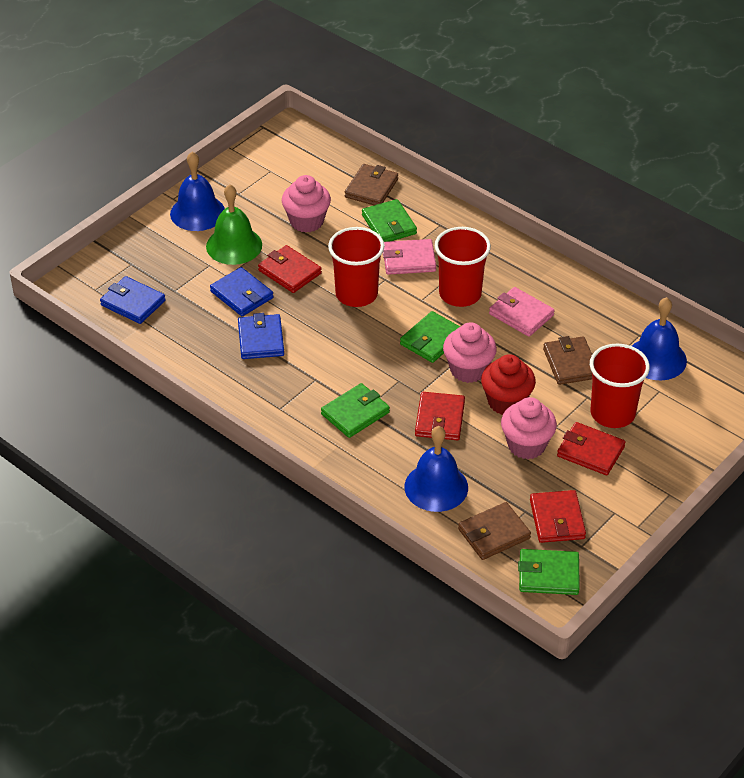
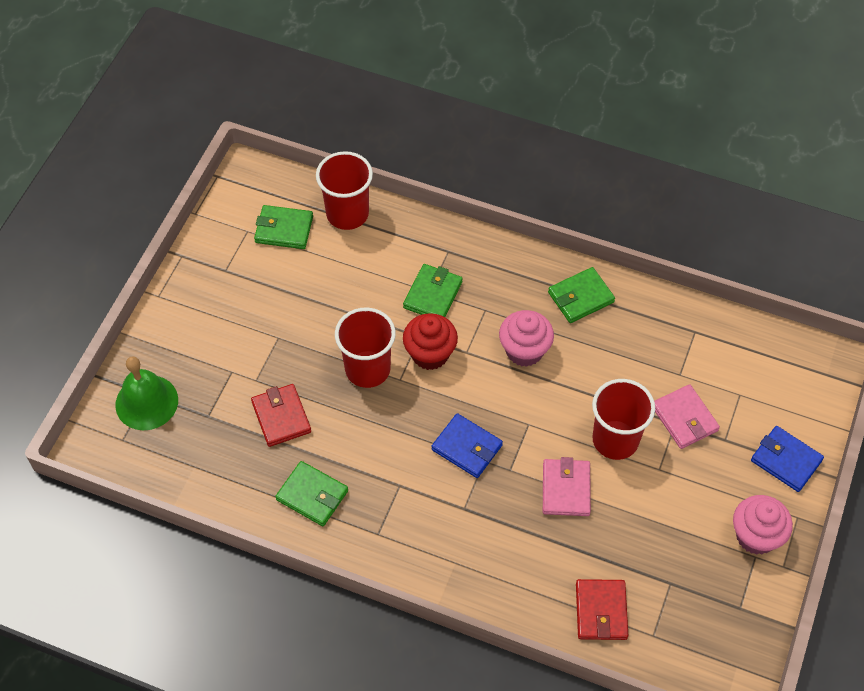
blue bell: [170,152,225,231] [404,426,468,512] [632,297,687,380] = 3 -> none = 0
blue wallet: [100,276,166,324] [210,267,273,316] [238,313,284,359] = 3 -> [432,413,503,478] [751,426,824,492] = 2
brown wallet: [345,164,398,205] [458,502,531,560] [543,336,592,385] = 3 -> none = 0
pink cupcake: [282,175,331,232] [443,322,497,383] [501,397,557,459] = 3 -> [499,310,554,367] [733,495,793,555] = 2
red wallet: [258,245,322,293] [415,392,465,440] [530,490,586,543] [557,422,625,475] = 4 -> [251,384,311,447] [576,579,628,640] = 2

